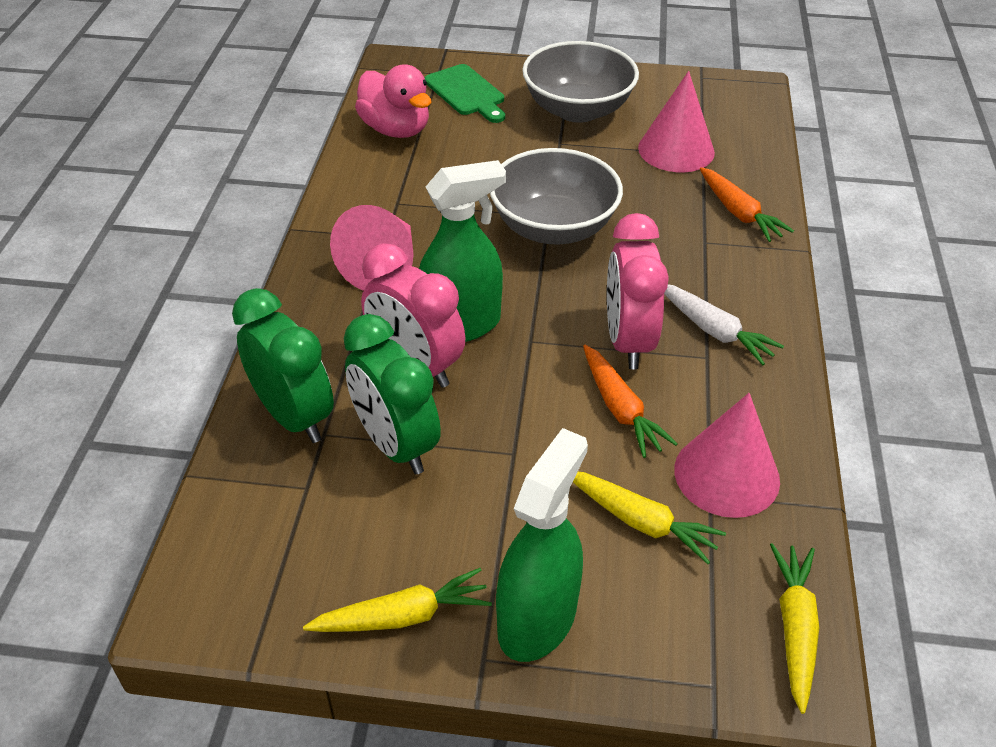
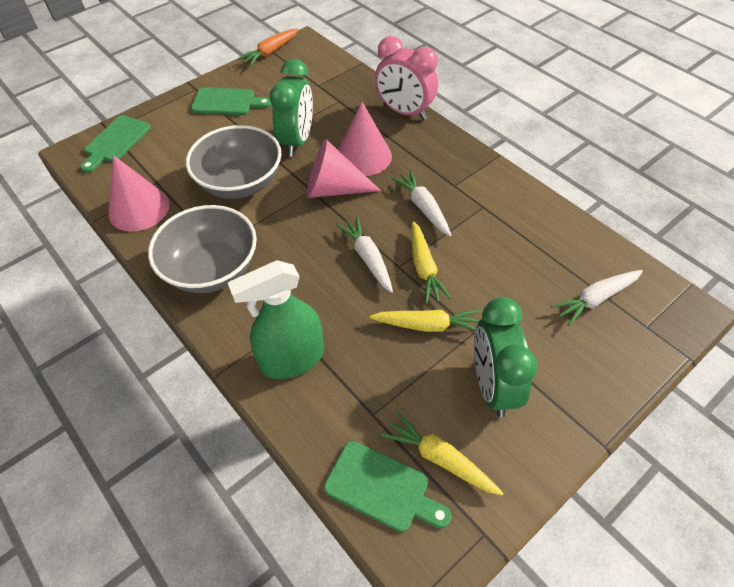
green cutting board: [425,64,505,123] = 1 -> [81,115,151,173] [191,87,271,115] [324,441,451,532] = 3
green spray bottle: [419,160,506,342] [496,428,588,662] = 2 -> [228,260,324,379] = 1
orange carrot: [583,345,678,458] [700,167,794,242] = 2 -> [238,28,299,66] = 1
pink clock: [361,243,466,388] [607,213,669,369] = 2 -> [375,36,438,120] = 1
pink duck: [355,64,431,138] = 1 -> none = 0
white carrot: [664,284,784,365] = 1 -> [336,216,393,293] [391,170,451,236] [551,270,643,326] = 3

